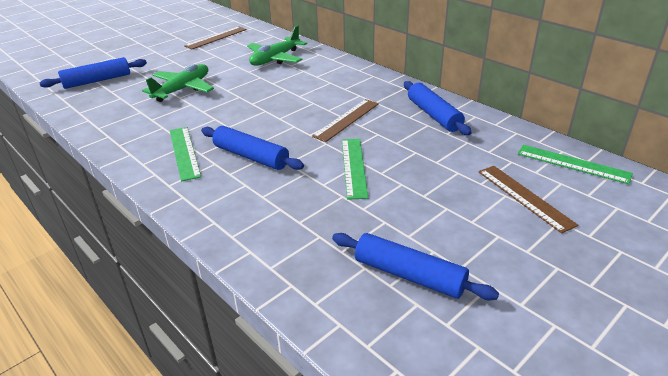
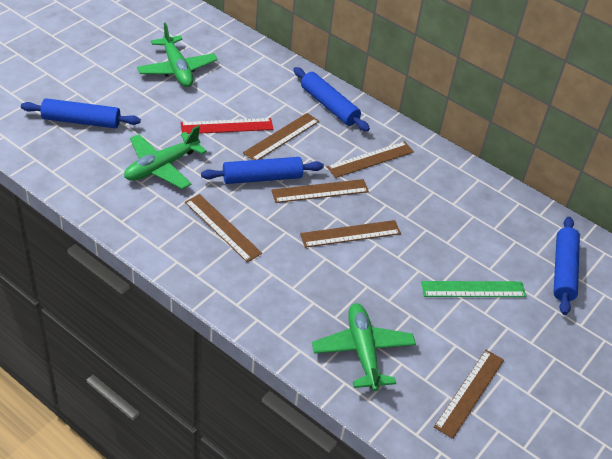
brown ruler: [184,26,246,49] [312,99,379,142] [479,166,578,233] = 3 -> [185,194,262,262] [243,113,319,160] [271,179,369,203] [300,220,401,248] [327,141,414,178] [434,350,504,439] = 6
green plane: [142,64,214,102] [247,25,307,66] = 2 -> [124,125,207,189] [137,22,218,87] [312,303,416,391] = 3
green ruler: [170,127,201,181] [342,139,368,200] [517,145,633,184] = 3 -> [421,281,526,297] = 1
red ruler: none = 0 -> [181,118,274,134] = 1

